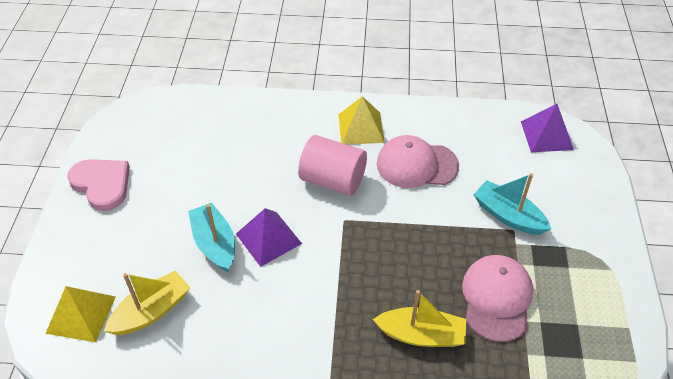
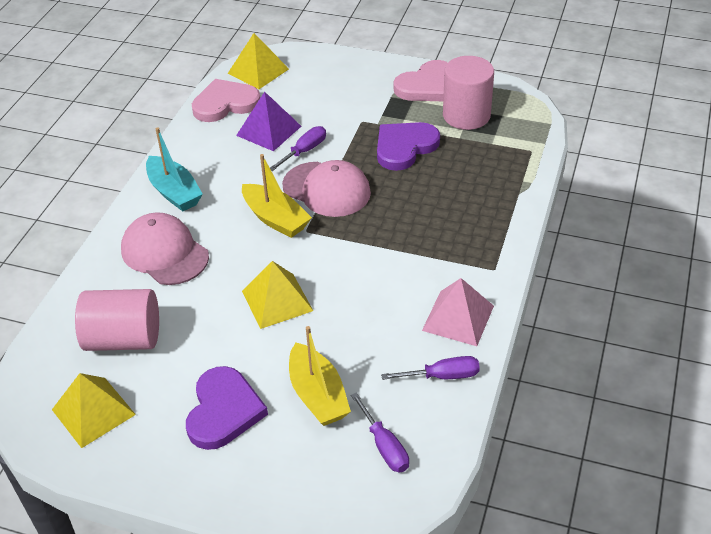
pink cylinder: [298,135,367,196] = 1 -> [75,289,159,351] [443,56,494,130] = 2
pink heart: [68,159,130,211] = 1 -> [192,79,260,122] [394,60,448,101] = 2
pink pyramid: none = 0 -> [422,278,494,346] = 1
purple heart: none = 0 -> [186,366,268,450] [377,122,440,171] = 2
purple pyramid: [236,208,302,267] [521,104,574,152] = 2 -> [236,92,301,151] = 1
purple screwdriver: none = 0 -> [270,126,326,171] [351,392,409,472] [381,356,480,380] = 3
turquoise boat: [188,203,235,272] [473,173,551,235] = 2 -> [146,127,203,212] = 1
yellow pyramid: [45,286,116,342] [339,96,385,145] = 2 -> [52,373,136,448] [228,33,289,89] [242,261,313,329] = 3

